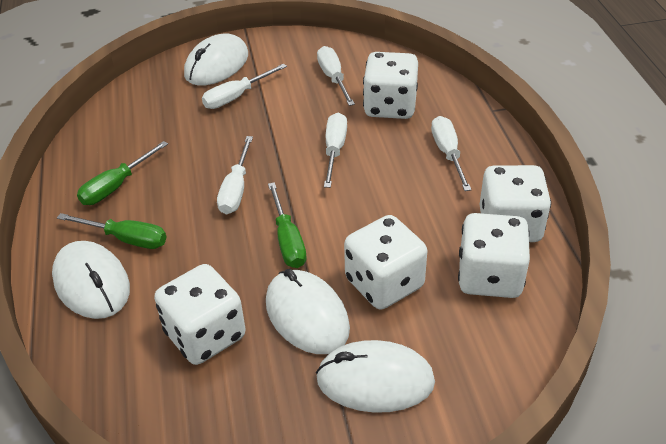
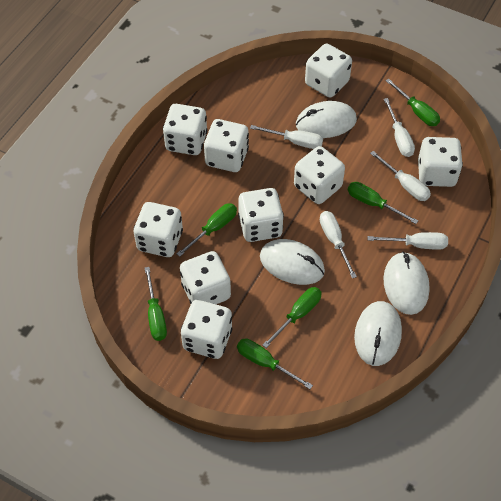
green screwdriver: [57,213,167,249] [77,141,168,205] [268,182,306,268] = 3 -> [144,267,167,341] [177,203,237,257] [237,339,313,389] [262,287,322,348] [348,182,418,224] [385,78,440,126] = 6
white dice: [154,264,246,365] [344,215,427,310] [363,52,418,119] [458,213,530,298] [479,165,551,242] = 5 -> [134,202,183,257] [163,104,208,155] [180,251,231,304] [181,300,233,359] [204,119,249,172] [238,188,284,242] [294,146,345,204] [305,44,352,98] [418,137,463,187] = 9

